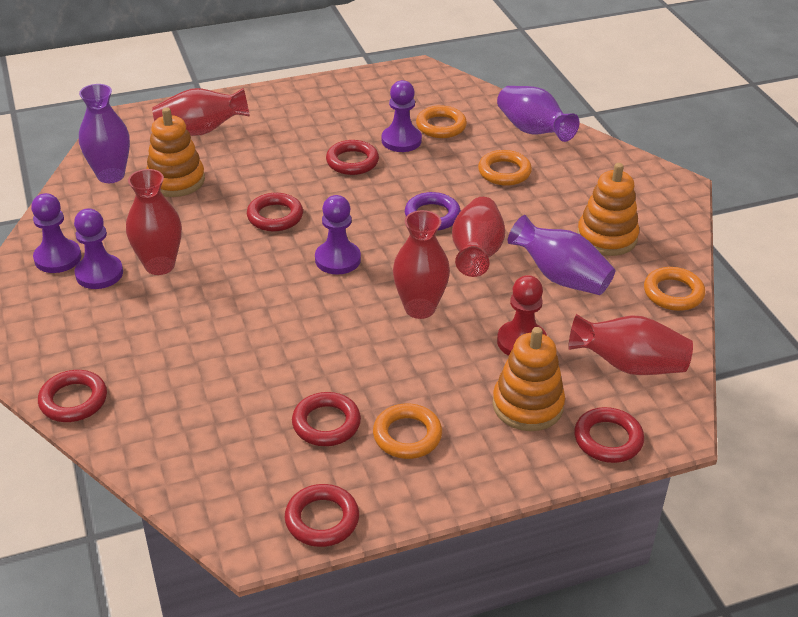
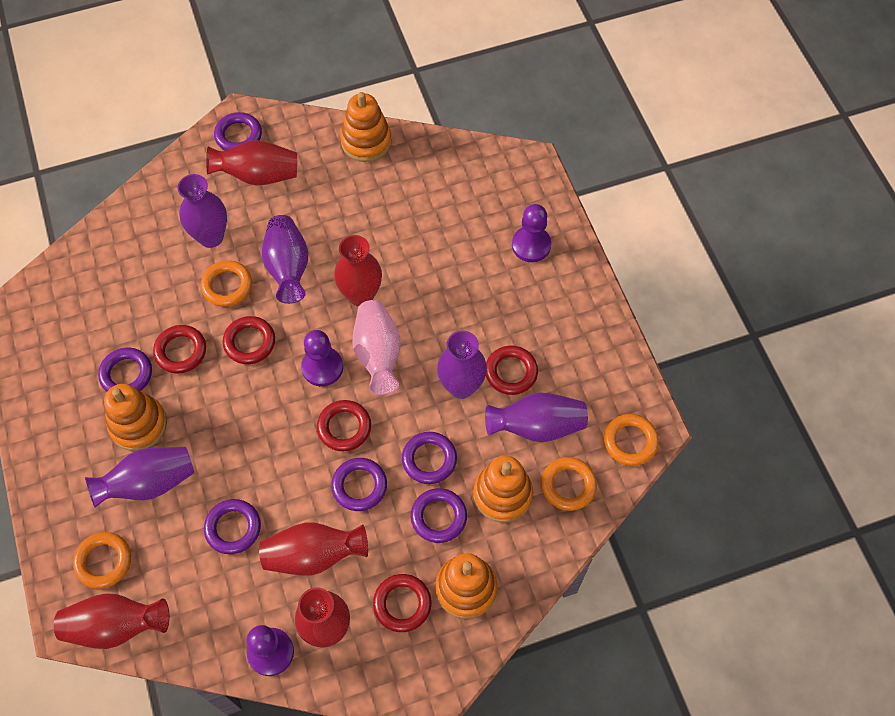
orange stacking toy: [146,107,205,197] [492,327,565,431] [577,163,639,256] = 3 -> [104,384,167,451] [340,92,392,162] [435,553,497,619] [474,456,533,522] = 4
pink vase: none = 0 -> [352,300,401,395] = 1
purple pawn: [31,193,81,273] [74,209,123,289] [315,195,361,274] [382,80,422,152] = 4 -> [246,625,294,676] [301,330,343,387] [512,204,551,262] = 3
purple ring: [405,192,461,231] = 1 -> [98,347,152,392] [204,499,261,554] [214,112,262,151] [331,458,387,511] [402,432,457,484] [411,488,467,543] = 6
purple vase: [79,84,130,183] [497,86,579,142] [508,215,615,295] = 3 -> [85,447,194,508] [178,174,227,248] [262,215,308,304] [437,331,487,399] [485,392,588,442] = 5
red pawn: [497,275,547,356] = 1 -> none = 0
red ring: [38,370,107,422] [247,193,303,231] [285,484,359,547] [292,392,361,446] [326,140,379,175] [574,407,644,463] = 6 -> [153,325,206,373] [223,316,275,364] [317,400,371,451] [373,574,432,632] [486,345,538,395] = 5

